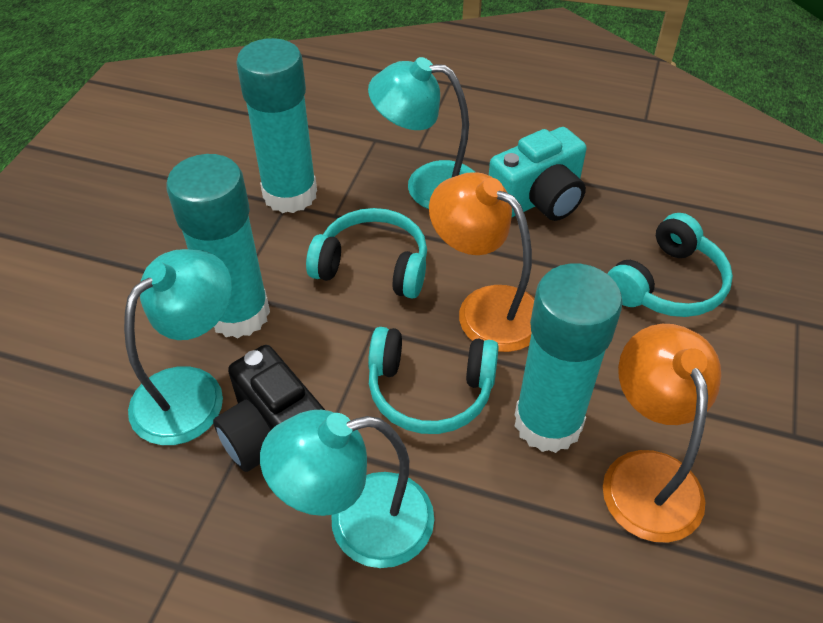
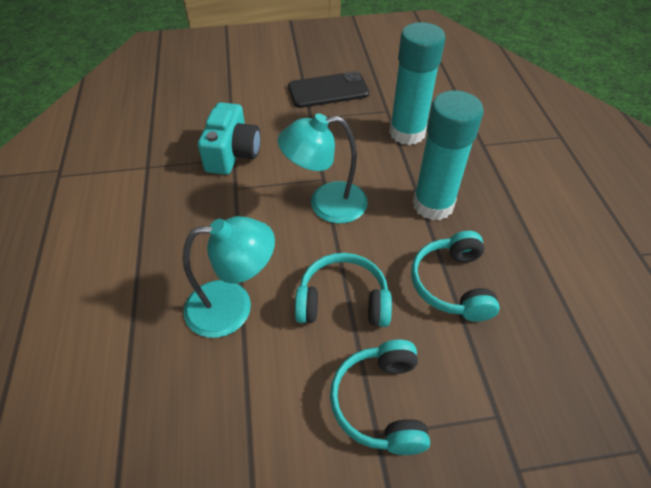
black camera: [213,345,325,472] = 1 -> none = 0
black phone: none = 0 -> [288,71,369,108] = 1
orange lamp: [429,172,535,352] [603,324,721,543] = 2 -> none = 0
turquoise glue stick: [166,154,270,338] [236,38,317,213] [515,263,623,453] = 3 -> [389,22,445,145] [413,90,483,220] = 2
turquoise lamp: [124,249,232,445] [260,410,434,568] [368,57,475,209] = 3 -> [183,216,275,338] [278,114,368,224] = 2

